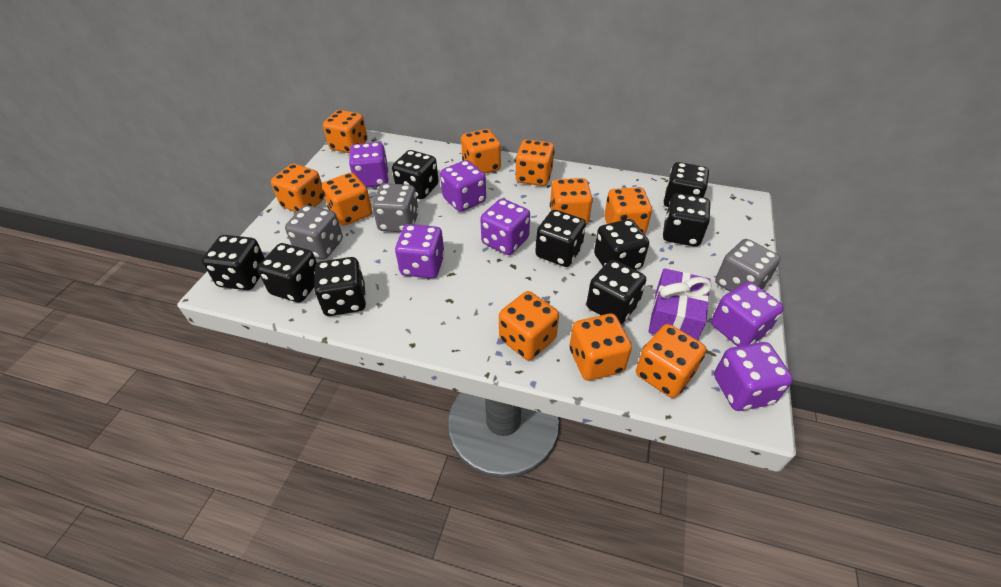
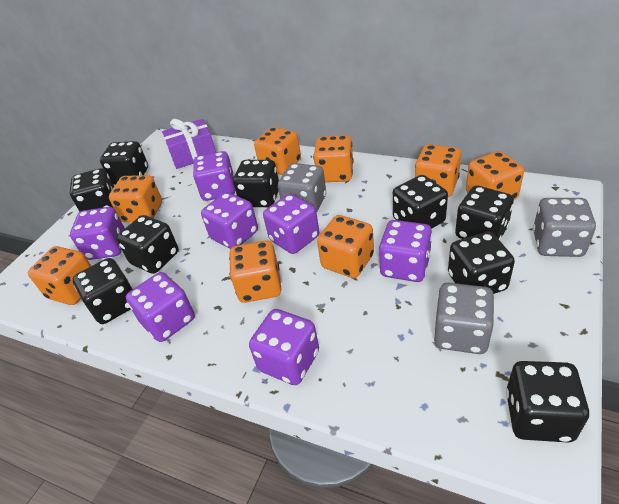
orange dice: [271,164,325,212] [322,173,372,226] [323,110,368,153] [461,129,501,174] [499,291,559,360] [515,139,555,186] [550,178,593,225] [570,314,632,380] [604,187,652,234] [636,324,706,398] = 10 -> [28,246,91,305] [109,175,162,222] [229,240,281,303] [254,127,301,175] [313,135,354,182] [317,215,374,278] [415,144,461,197] [466,151,524,200] = 8
purple dice: [349,142,389,188] [395,224,445,278] [440,160,486,212] [480,199,530,255] [711,282,784,347] [714,342,793,411] = 6 -> [70,207,125,260] [126,272,195,342] [193,151,235,201] [201,192,258,249] [249,309,319,385] [263,194,319,254] [379,220,432,282] = 7

